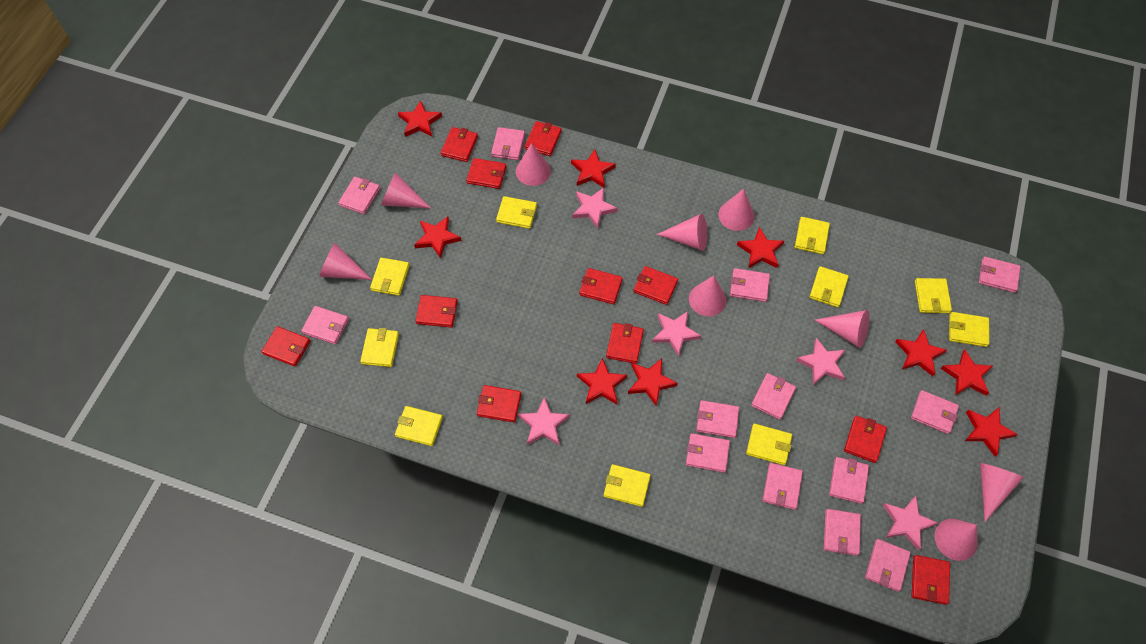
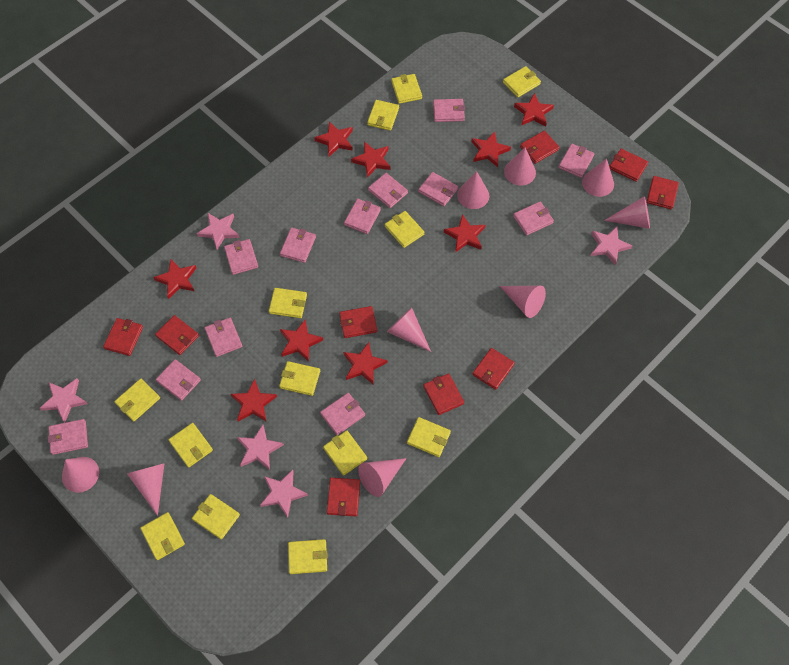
pink wallet: [301,306,349,344] [338,177,380,214] [491,127,525,160] [686,433,730,473] [696,400,739,438] [730,268,770,302] [751,373,796,420] [762,463,803,510] [824,509,861,556] [829,457,869,504] [865,539,911,592] [911,390,959,434] [979,257,1021,293] = 13 -> [48,419,88,455] [156,359,201,401] [205,317,242,357] [224,239,258,275] [280,228,316,263] [320,393,365,435] [344,199,381,234] [368,173,408,208] [418,172,458,206] [433,99,465,122] [513,201,554,235] [559,144,594,178] = 12
red wallet: [261,326,310,367] [415,295,458,328] [441,127,478,162] [466,158,506,189] [477,385,521,422] [525,121,561,156] [579,268,623,304] [606,323,644,364] [633,266,678,305] [844,416,887,463] [912,555,950,605] = 11 -> [103,318,143,356] [155,315,199,355] [327,478,360,516] [339,306,377,338] [423,373,464,415] [472,348,515,390] [520,131,560,164] [610,149,648,182] [647,176,679,209] = 9
yellow wallet: [360,328,399,367] [370,258,409,296] [395,406,443,446] [496,196,537,229] [604,464,651,507] [746,424,792,465] [795,217,830,254] [809,266,849,307] [915,278,952,313] [949,312,989,347] = 10 -> [114,379,160,421] [141,512,185,560] [169,423,213,468] [192,494,240,540] [269,288,307,318] [279,361,320,396] [288,539,328,574] [323,430,367,476] [367,100,399,131] [385,211,425,248] [391,74,422,104] [407,417,451,457] [503,66,541,97] = 13

